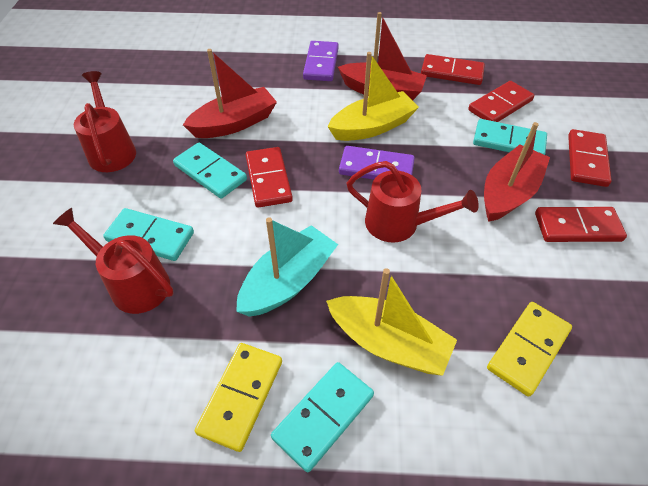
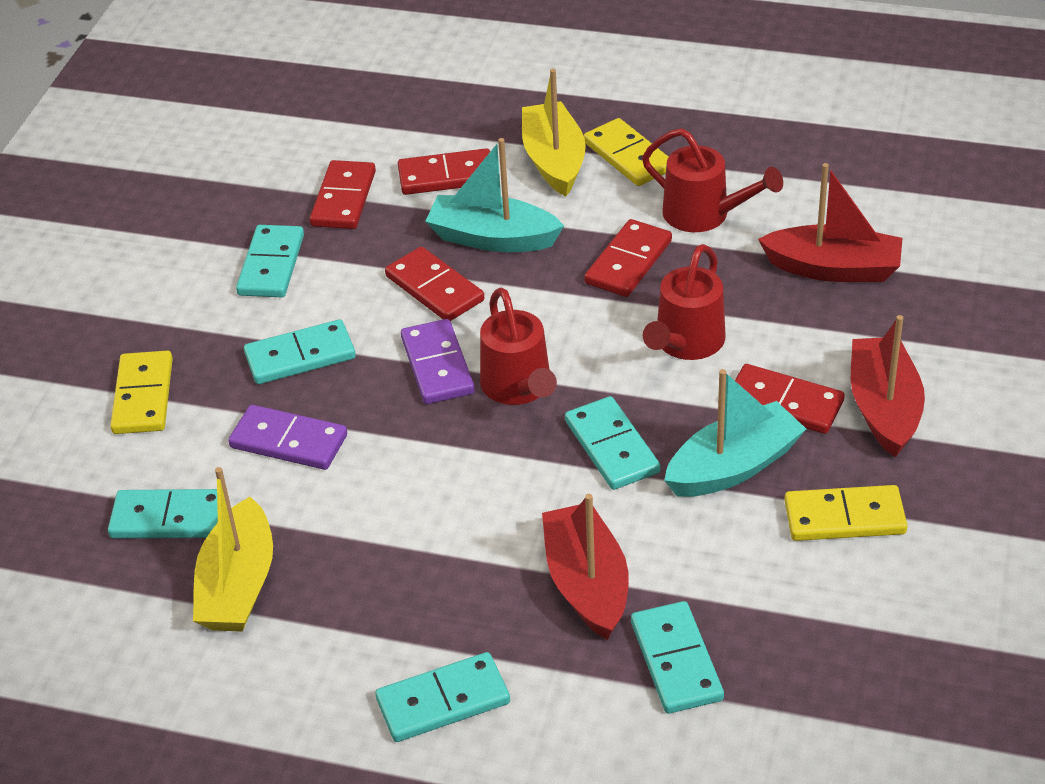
turquoise boat: [236,217,338,317] = 1 -> [425,138,564,252] [664,369,806,497] = 2
turquoise domino: [103,208,194,261] [173,143,247,199] [271,362,374,472] [473,119,547,155] = 4 -> [108,489,218,538] [236,225,304,297] [244,319,356,384] [375,652,510,742] [565,396,660,490] [631,601,724,714] = 6
yellow domino: [195,343,282,452] [487,302,572,397] = 2 -> [110,351,173,434] [584,118,668,186] [784,485,907,541] = 3

